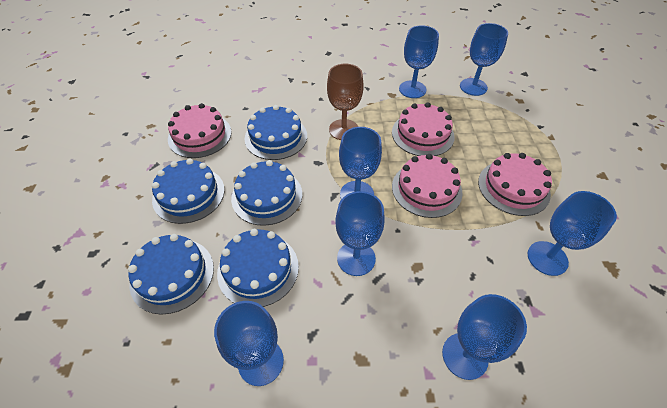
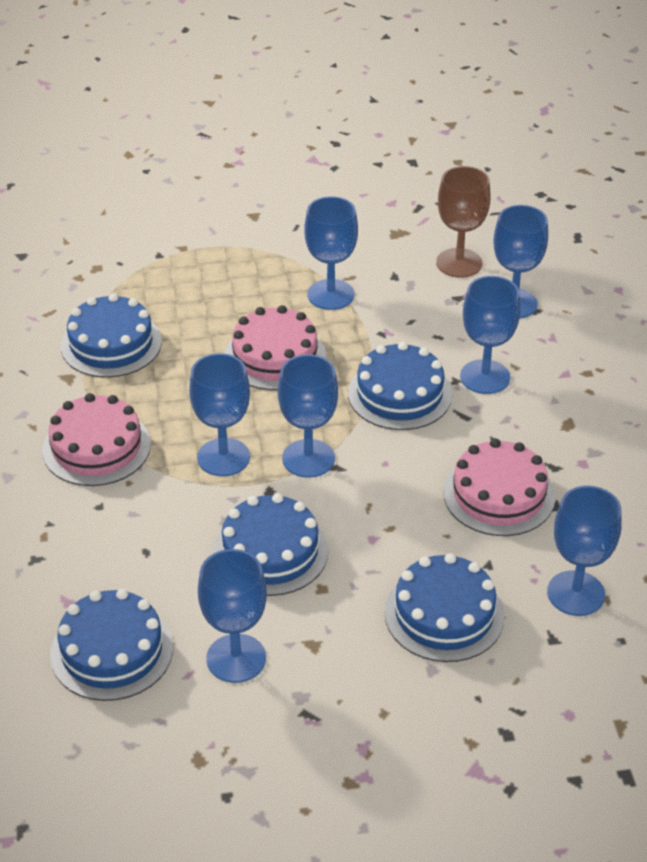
pink cake: [168,103,232,158] [392,102,455,156] [392,154,463,218] [478,153,552,216] = 4 -> [42,393,151,486] [225,305,326,390] [443,439,555,536] = 3

